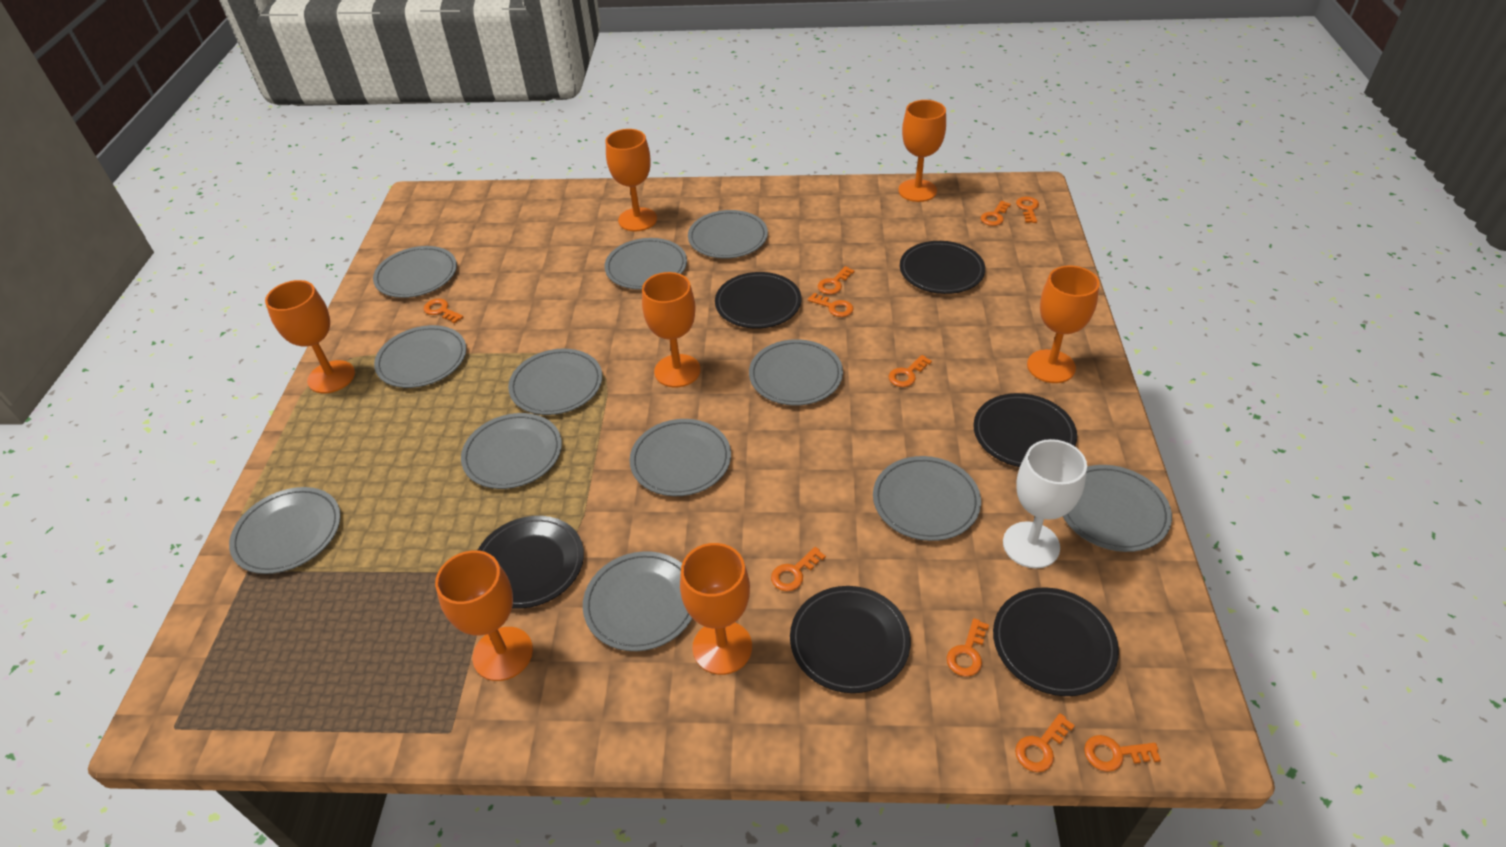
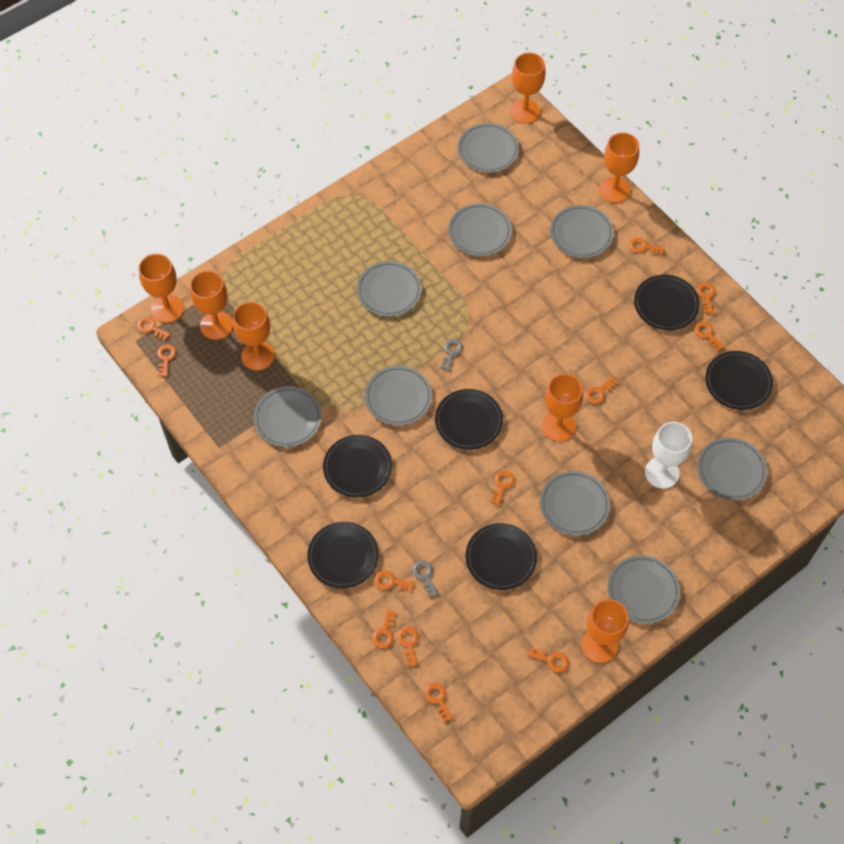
grey key: none = 0 -> [412,561,438,597] [440,339,463,371] = 2
grey plate: [229,487,341,574] [373,246,457,298] [374,325,466,388] [461,413,562,489] [508,349,602,415] [583,551,692,651] [604,238,687,290] [630,419,731,496] [688,210,768,259] [749,339,843,406] [873,456,981,541] [1063,465,1172,552] = 12 -> [254,386,322,447] [357,261,421,316] [365,366,432,426] [448,203,512,256] [458,123,519,173] [540,471,610,536] [550,205,614,258] [608,555,680,624] [697,437,767,500] = 9
orange key: [424,298,464,324] [771,547,826,591] [808,293,854,317] [818,266,855,294] [889,355,932,387] [947,618,989,677] [981,201,1011,226] [1015,713,1075,772] [1016,197,1039,223] [1084,735,1161,772] = 10 -> [137,317,170,341] [157,344,176,377] [372,609,396,648] [375,570,414,592] [397,627,418,666] [425,683,453,722] [490,470,515,505] [528,646,569,672] [586,376,618,404] [629,237,665,255] [695,322,725,352] [697,283,715,314] = 12

